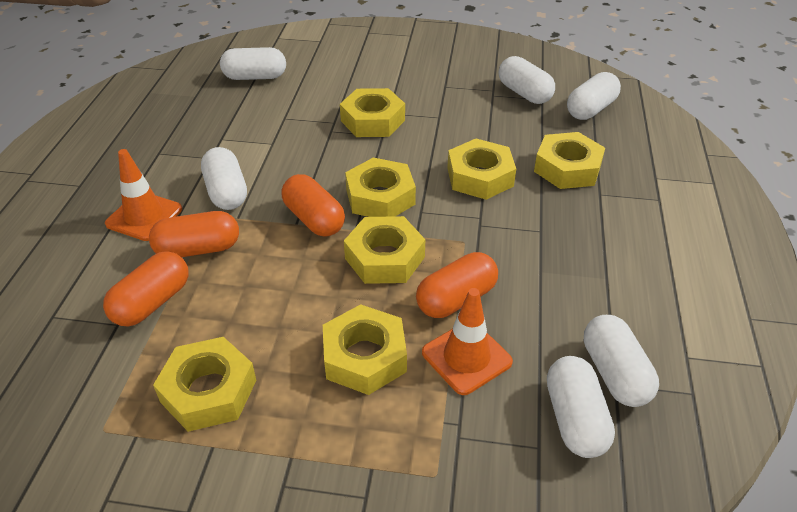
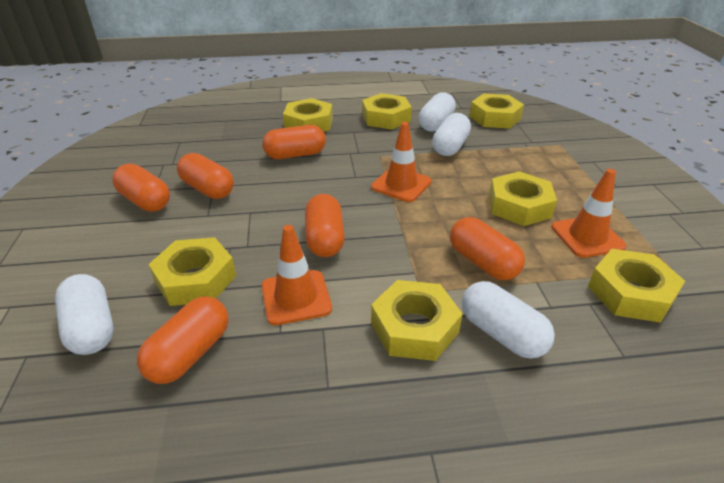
orange capsule: [103,251,188,327] [149,211,239,257] [281,174,345,237] [416,252,498,318] = 4 -> [112,164,170,212] [137,296,229,384] [177,153,234,199] [262,125,326,159] [305,194,345,257] [450,217,525,280] = 6
orange traffic cone: [105,149,182,241] [422,288,513,395] = 2 -> [261,225,332,325] [371,122,432,202] [551,169,627,258] = 3
white capsule: [201,147,247,210] [220,47,286,80] [499,56,555,104] [547,356,615,458] [567,72,621,120] [584,315,659,407] = 6 -> [55,274,114,355] [419,92,456,132] [432,113,471,156] [462,281,555,359] = 4

